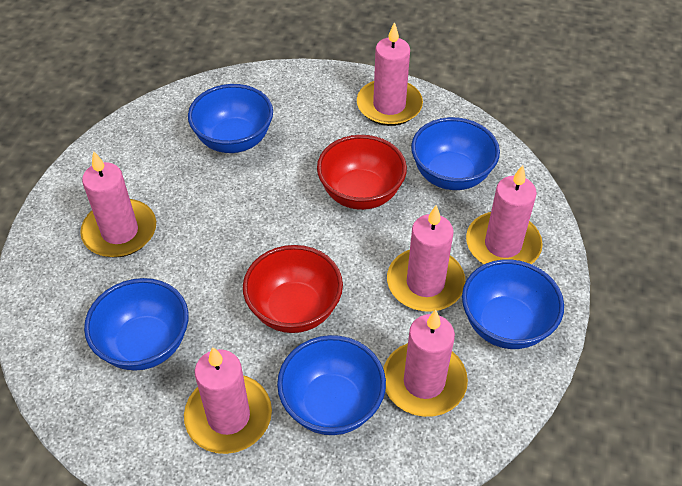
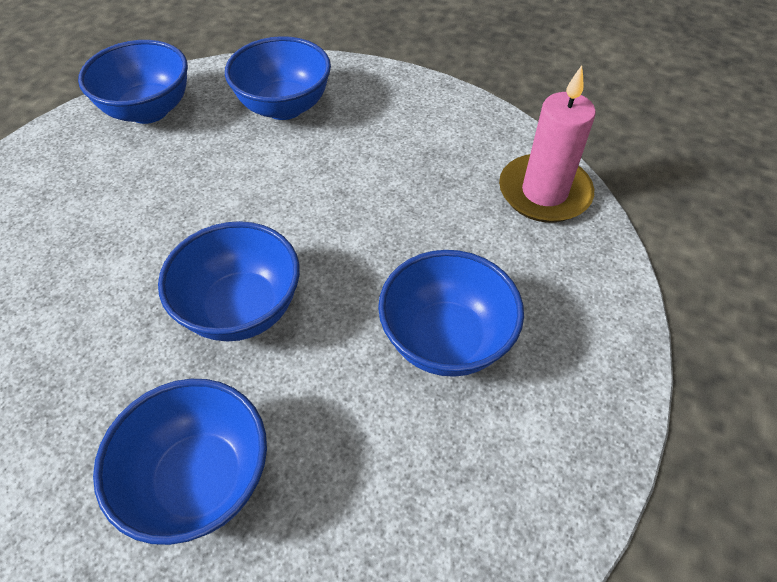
pink candle: [80,151,156,258] [184,347,272,454] [357,22,423,126] [383,310,468,417] [387,205,465,312] [466,165,543,264] = 6 -> [499,65,596,222] = 1
red bowl: [243,245,343,333] [317,135,407,210] = 2 -> none = 0

